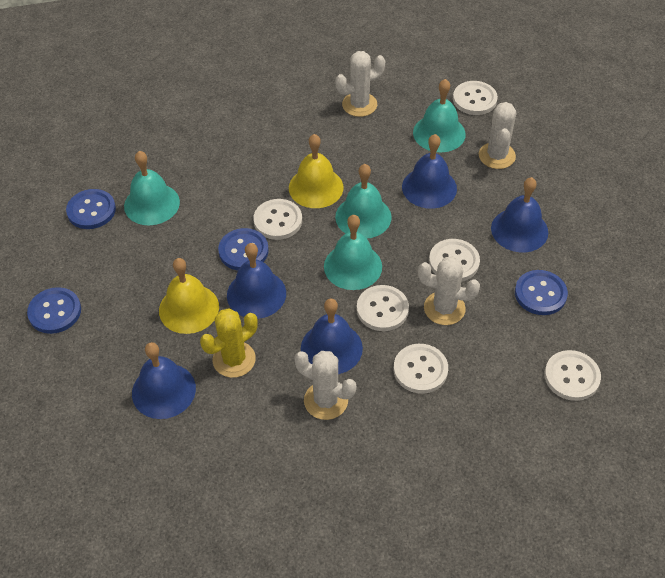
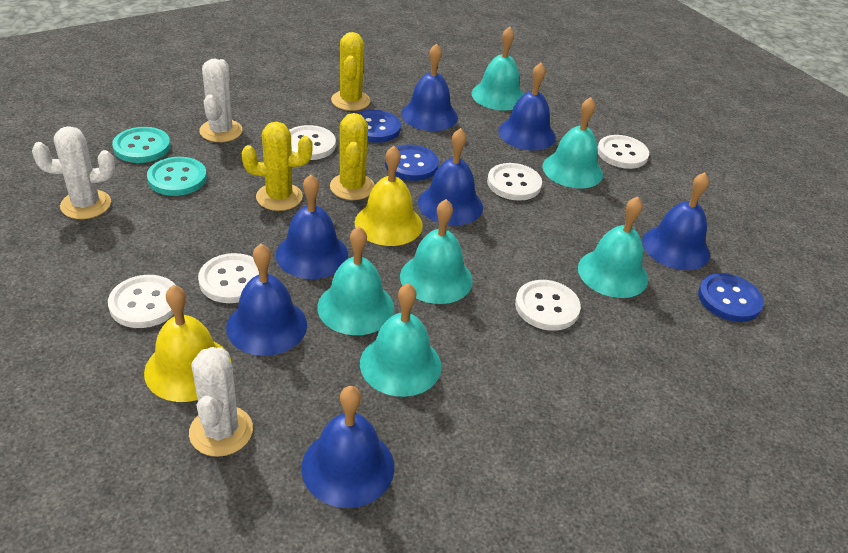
blue bell: [132,342,196,419] [227,243,286,319] [301,299,363,374] [402,134,457,209] [491,177,548,252] = 5 -> [226,244,307,356] [276,175,348,279] [302,386,394,508] [401,43,458,131] [418,128,483,225] [498,63,556,150] [643,172,710,270] = 7
blue button: [27,287,81,334] [66,189,116,229] [218,228,269,271] [515,270,568,315] = 4 -> [356,110,401,142] [385,145,439,181] [698,273,764,322] = 3
turquoise bell: [124,151,180,225] [324,215,382,290] [335,164,392,238] [413,79,466,152] = 4 -> [317,226,394,335] [360,283,441,397] [400,199,473,304] [472,27,524,111] [543,97,603,188] [578,196,648,298] = 6
turquoise button: none = 0 -> [112,127,170,163] [147,157,207,196] = 2
white cactus: [294,351,356,420] [335,51,386,117] [418,256,480,325] [479,102,516,169] = 4 -> [32,126,115,219] [189,347,253,457] [199,58,243,142] = 3
yellow cactus: [200,308,258,378] = 1 -> [242,122,313,211] [330,113,375,200] [331,32,370,111] = 3

